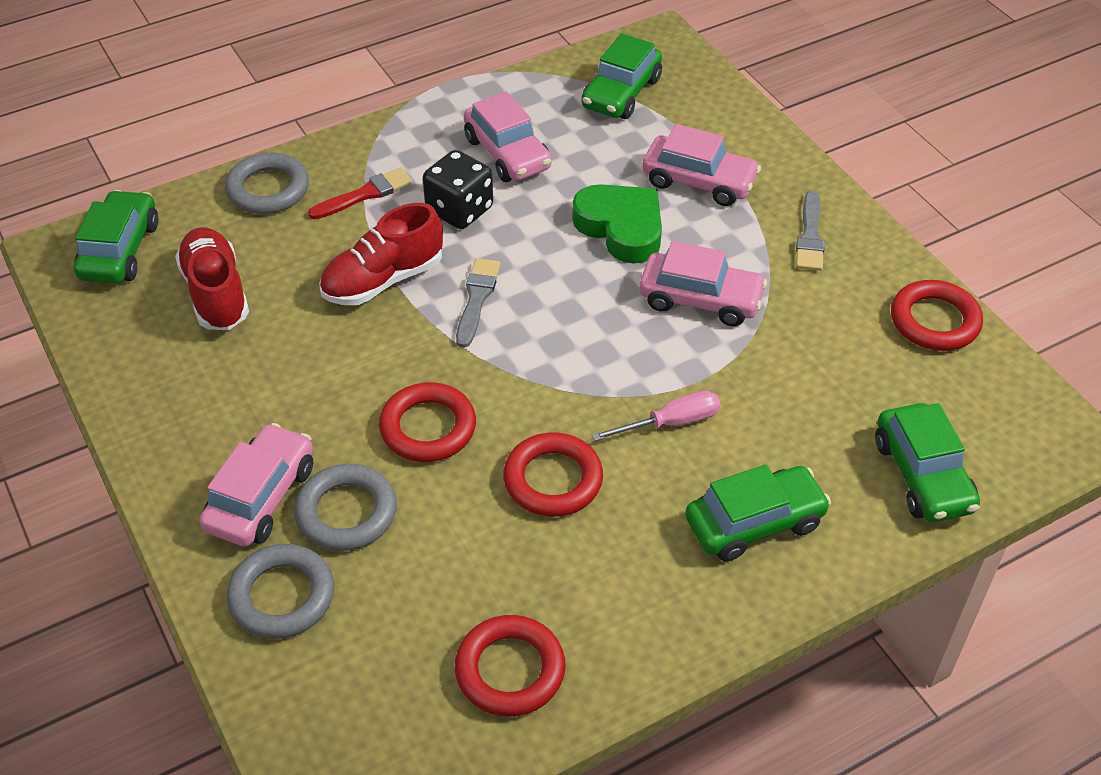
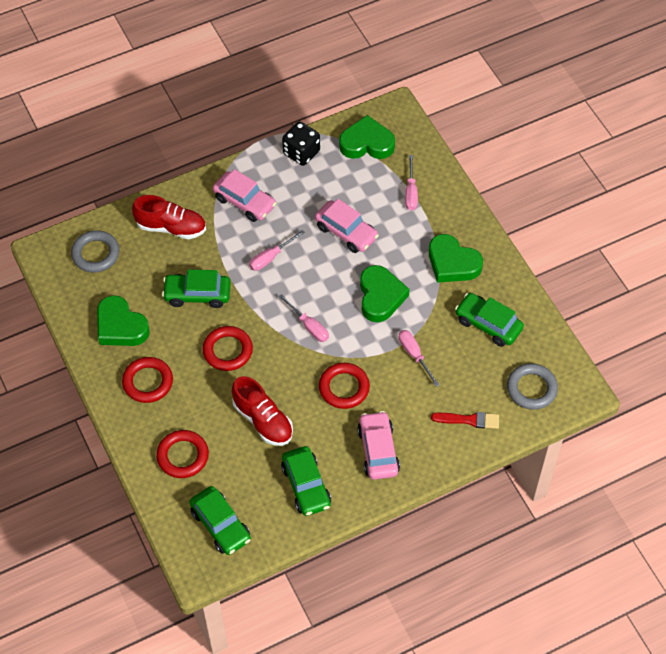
green heart: [572,184,662,264] = 1 -> [97,295,150,346] [339,115,395,159] [360,265,410,322] [429,234,483,283] = 4
grey brush: [456,258,501,348] [796,190,825,271] = 2 -> none = 0
grey ring: [225,153,309,214] [227,544,334,639] [294,464,397,551] = 3 -> [71,230,120,273] [507,363,558,410] = 2
pink car: [200,423,313,546] [464,92,552,182] [639,241,767,326] [643,124,761,206] = 4 -> [213,169,276,222] [315,199,379,253] [357,411,400,480] = 3
pink screwdriver: [592,391,720,441] = 1 -> [249,230,305,271] [279,294,329,342] [399,330,440,387] [405,155,418,211] = 4

